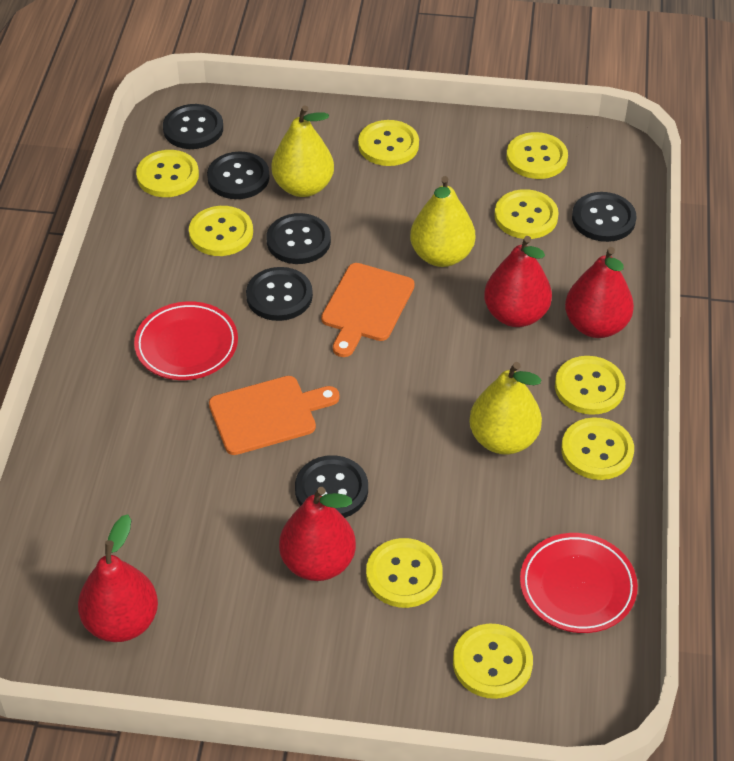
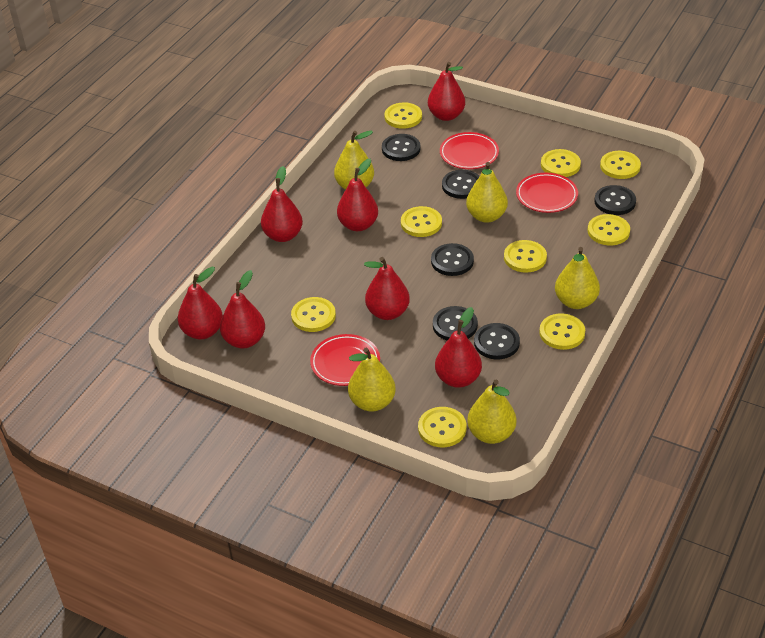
orange cutting board: [209,376,340,455] [321,263,415,357] = 2 -> none = 0
red pear: [78,514,158,642] [279,487,356,581] [484,236,552,327] [565,247,634,338] = 4 -> [178,267,223,340] [220,270,265,349] [261,166,303,242] [337,159,378,231] [364,257,410,320] [428,62,465,121] [435,307,482,388] = 7
red plate: [134,301,238,380] [520,533,638,633] = 2 -> [310,334,380,386] [440,132,499,169] [516,173,578,213] = 3
yellow pear: [271,105,334,197] [410,176,475,267] [469,362,542,455] = 3 -> [334,131,374,190] [348,347,396,412] [466,162,508,223] [467,380,516,444] [555,247,600,309] = 5

